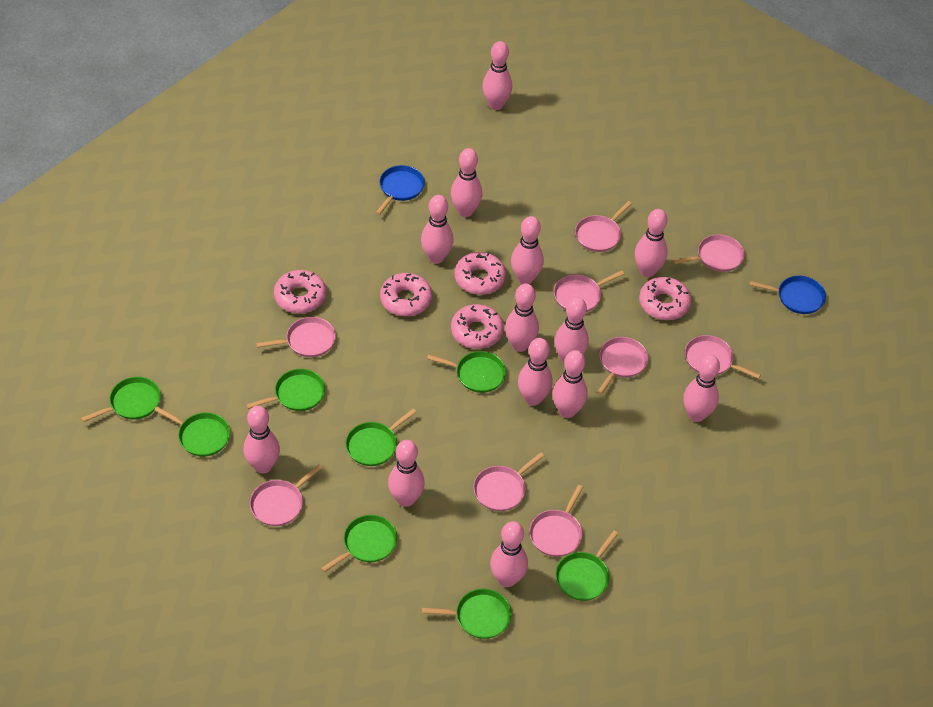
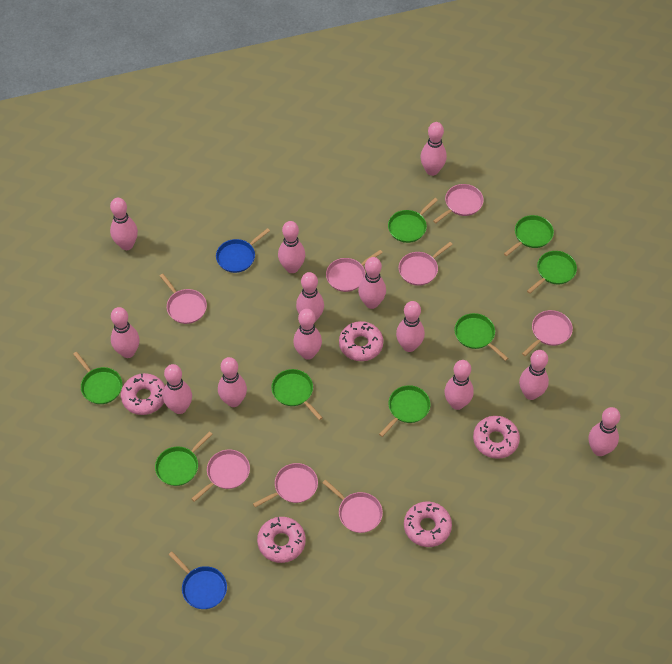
pink pan: [250,464,322,526] [256,317,336,357] [473,452,544,511] [529,485,583,557] [554,270,624,312] [575,201,632,252] [597,337,648,394] [673,234,745,272] [685,335,761,379] = 9 -> [160,274,207,324] [191,450,250,502] [253,463,318,507] [322,480,383,533] [326,250,383,292] [399,242,453,286] [433,184,484,223] [522,310,573,356] = 8

